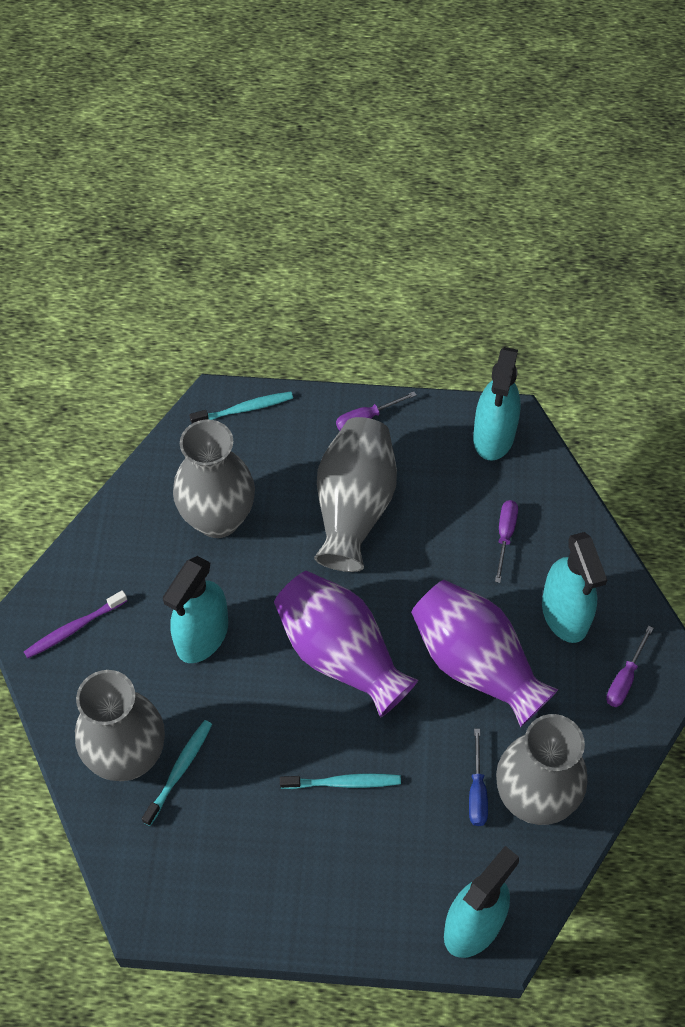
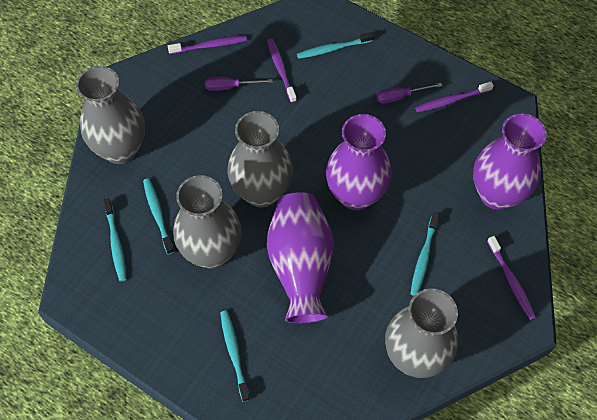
blue screwdriver: [469,729,488,826] = 1 -> none = 0
purple screwdriver: [336,391,416,431] [495,500,518,583] [606,626,654,707] = 3 -> [205,77,273,91] [376,83,442,104] = 2
purple toothbrush: [24,590,127,658] = 1 -> [168,35,247,54] [267,38,297,103] [415,82,494,113] [487,236,536,320] = 4
purple vase: [274,571,418,718] [411,580,559,727] = 2 -> [267,192,334,323] [326,114,392,210] [473,114,547,210] = 3
turquoise spray bottle: [163,556,228,663] [444,846,519,958] [473,347,521,461] [542,532,607,643] = 4 -> none = 0
turquoise toothbrush: [142,720,212,826] [189,392,293,424] [280,773,401,789] = 3 -> [103,198,127,282] [143,178,174,255] [220,310,250,402] [297,32,374,59] [410,213,439,296] = 5

